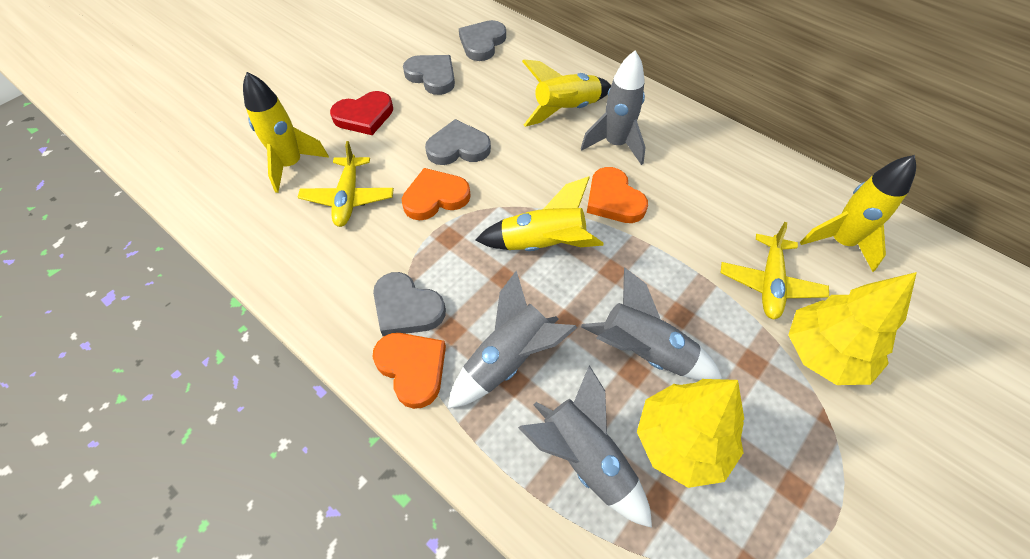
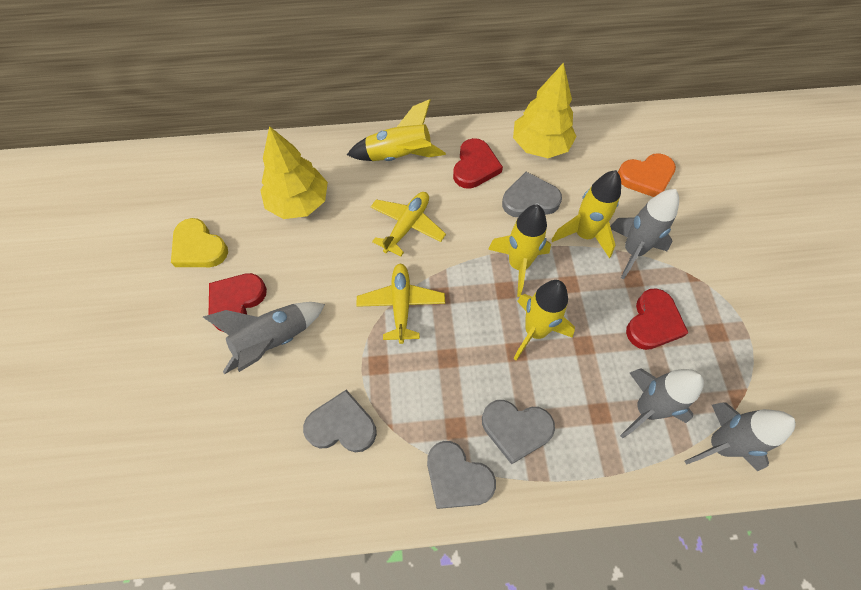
orange heart: [373,333,446,409] [402,168,471,220] [587,167,648,223] = 3 -> [618,153,676,197] = 1
red heart: [330,91,393,135] = 1 -> [209,273,267,332] [453,138,503,189] [626,289,689,350] = 3
yellow heart: none = 0 -> [171,218,228,267] = 1

